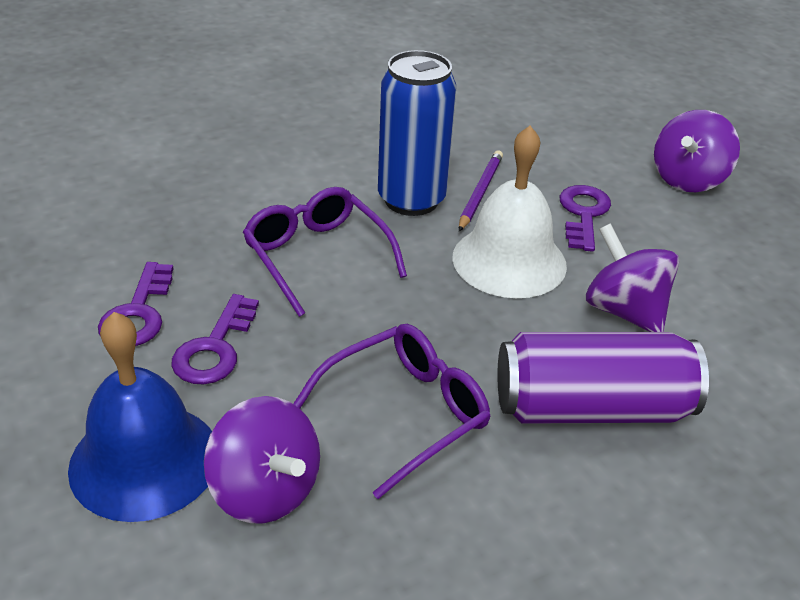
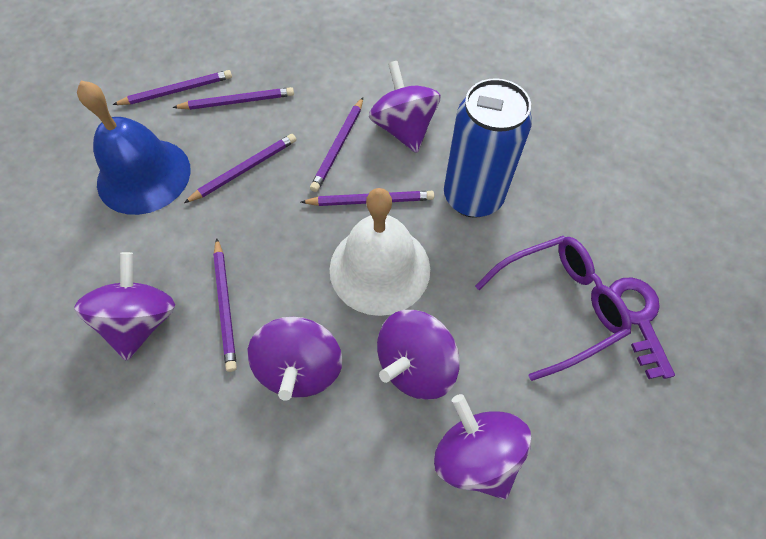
purple can: [497,332,709,424] = 1 -> none = 0
purple glasses: [243,187,407,317] [293,324,490,499] = 2 -> [475,236,632,381] = 1
purple key: [98,262,174,346] [171,294,259,384] [560,185,611,252] = 3 -> [609,277,675,379] = 1
purple pencil: [459,151,503,231] = 1 -> [112,70,232,105] [172,87,294,110] [184,134,296,203] [213,238,237,372] [301,191,434,206] [310,97,363,192] = 6
purple spinning top: [204,396,320,524] [586,223,679,332] [654,110,740,192] = 3 -> [74,252,175,361] [247,317,343,401] [369,61,441,153] [377,310,460,400] [434,394,531,499] = 5

